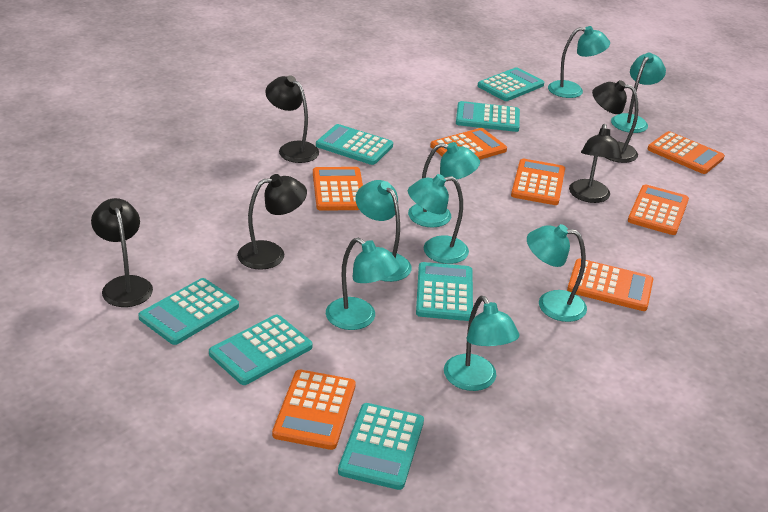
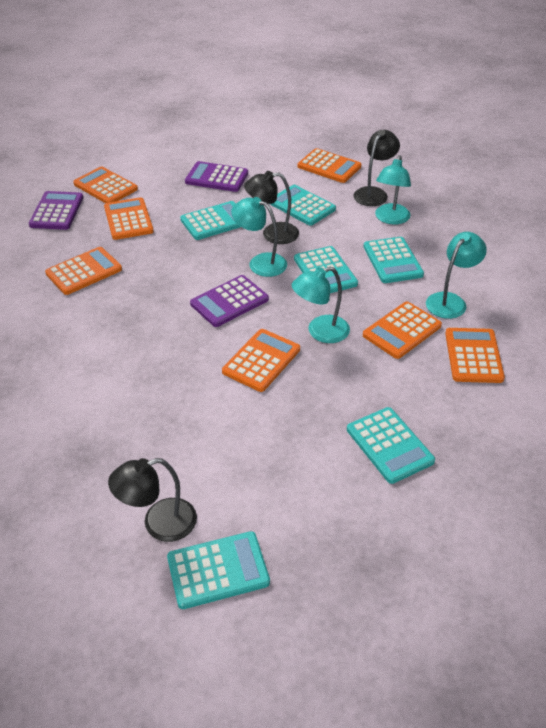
black lamp: [91,198,153,307] [237,174,307,270] [265,75,319,163] [569,124,622,203] [592,80,638,163] = 5 -> [108,458,197,542] [244,171,299,244] [353,130,400,206] = 3
purple calculator: none = 0 -> [29,191,83,230] [185,161,248,192] [190,275,269,327] = 3
turquoise calculator: [138,278,239,345] [209,315,313,385] [316,124,393,165] [338,403,424,490] [416,262,473,321] [456,101,520,132] [478,67,544,101] = 7 -> [167,531,270,609] [180,201,240,240] [270,185,336,226] [294,246,358,293] [347,407,435,484] [363,237,424,283] = 6
turquoise lamp: [326,238,400,330] [356,180,412,282] [408,142,480,227] [408,174,469,264] [444,296,519,391] [527,224,587,322] [548,26,610,98] [611,53,666,133] = 8 -> [231,197,287,277] [292,267,350,343] [375,155,411,225] [426,232,487,319] = 4

